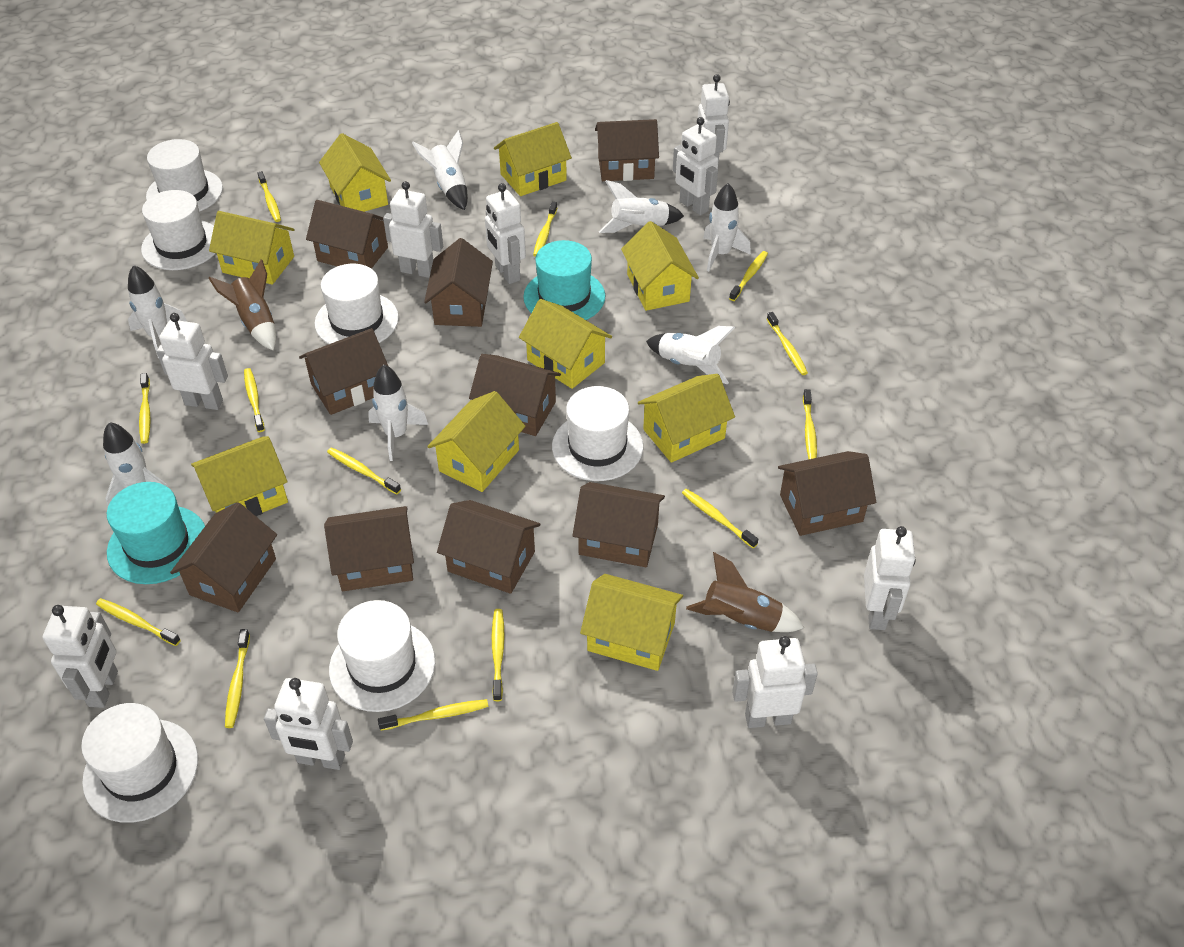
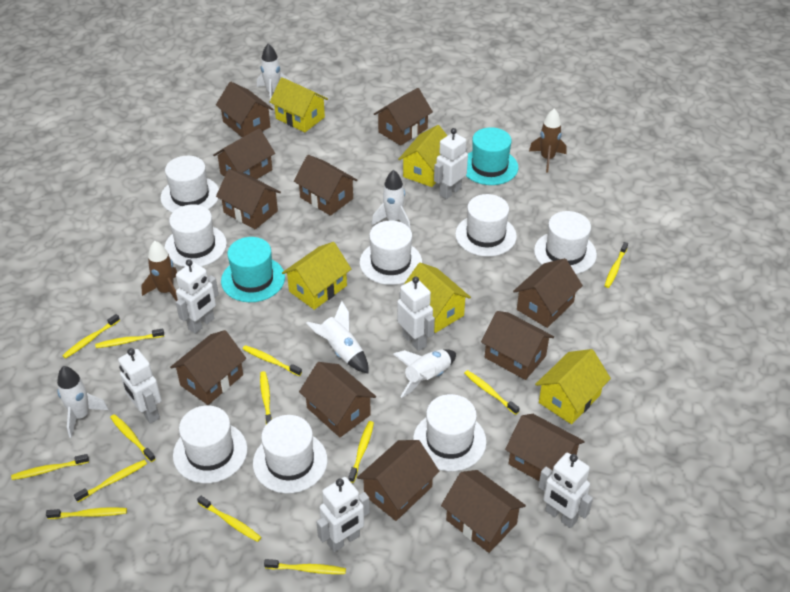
brown house: [170,502,277,612] [299,328,389,415] [306,200,388,269] [324,506,414,591] [424,238,493,327] [437,500,540,594] [469,354,561,436] [572,482,665,567] [595,119,659,181] [778,451,876,536] = 10 -> [170,330,246,405] [213,128,275,179] [216,82,273,137] [216,169,281,229] [294,155,357,216] [299,362,376,437] [357,440,439,521] [374,88,433,146] [441,470,526,553] [481,311,554,380] [505,414,585,481] [513,258,583,328] = 12
white hat: [81,703,198,823] [141,190,216,270] [146,139,223,212] [315,264,399,344] [329,600,435,712] [552,386,643,481] = 6 -> [160,156,219,213] [164,204,227,267] [173,405,248,483] [253,415,327,494] [360,221,422,285] [413,394,487,471] [455,194,517,257] [534,211,597,274] = 8
white robot: [43,605,118,708] [156,313,228,410] [264,678,353,770] [383,181,443,278] [485,183,526,284] [673,117,718,216] [698,74,730,164] [732,636,818,728] [864,526,916,630] = 9 -> [118,348,162,424] [176,259,219,334] [317,477,370,552] [397,277,435,351] [434,128,468,199] [538,453,593,528] = 6
white rocket: [103,422,169,507] [128,265,187,358] [368,365,428,461] [412,130,468,210] [599,180,684,233] [646,326,735,385] [703,183,751,271] = 7 -> [57,366,109,438] [257,43,290,105] [307,301,369,374] [372,170,411,230] [394,349,456,398] = 5
yellow house: [191,436,288,516] [209,211,294,285] [319,133,391,212] [427,391,526,492] [494,122,572,196] [519,299,612,389] [580,574,683,671] [621,221,699,311] [638,374,735,463] = 9 -> [270,77,328,132] [282,242,351,310] [398,125,448,187] [404,263,471,333] [535,349,611,424] = 5

